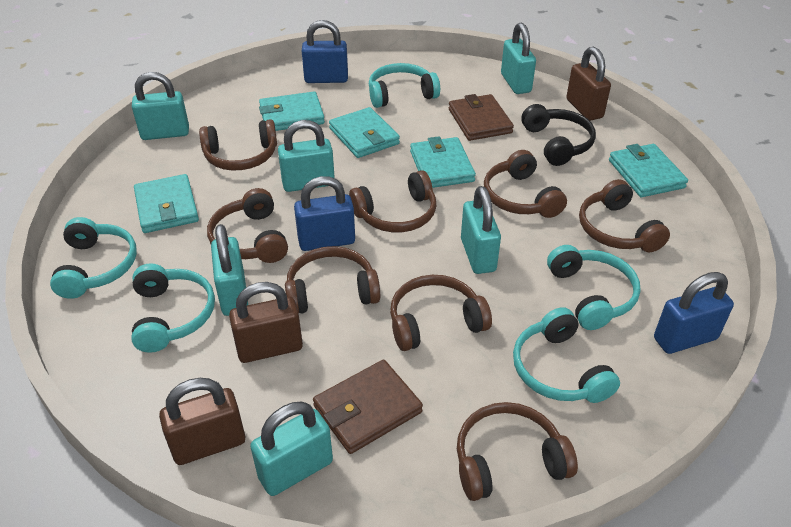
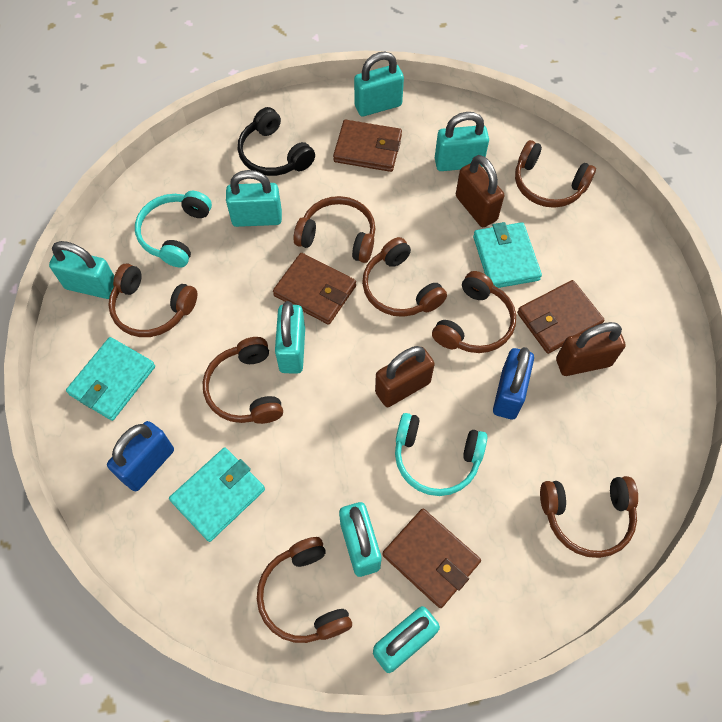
blue padlock: [294,176,355,251] [302,20,348,83] [654,272,734,354] = 3 -> [107,421,174,491] [493,347,534,419] = 2
brown wallet: [313,360,423,454] [449,94,514,141] = 2 -> [273,253,356,325] [333,120,402,172] [382,509,481,608] [517,280,605,354] = 4
turquoise headphones: [50,217,137,299] [131,263,215,353] [369,63,440,108] [513,307,620,403] [547,245,641,330] = 5 -> [135,191,212,267] [395,413,488,496] = 2
turquoise padlock: [132,72,189,140] [211,224,248,316] [250,402,333,496] [278,120,335,192] [461,186,501,274] [501,22,536,94] = 6 -> [49,241,114,299] [226,170,282,227] [275,301,305,374] [339,502,381,577] [354,52,404,117] [373,606,440,673] [435,112,489,171] = 7
turquoise wallet: [134,174,199,233] [259,92,325,131] [329,107,400,158] [410,136,476,188] [609,144,688,197] = 5 -> [66,337,155,421] [169,448,265,542] [473,222,542,288] = 3

